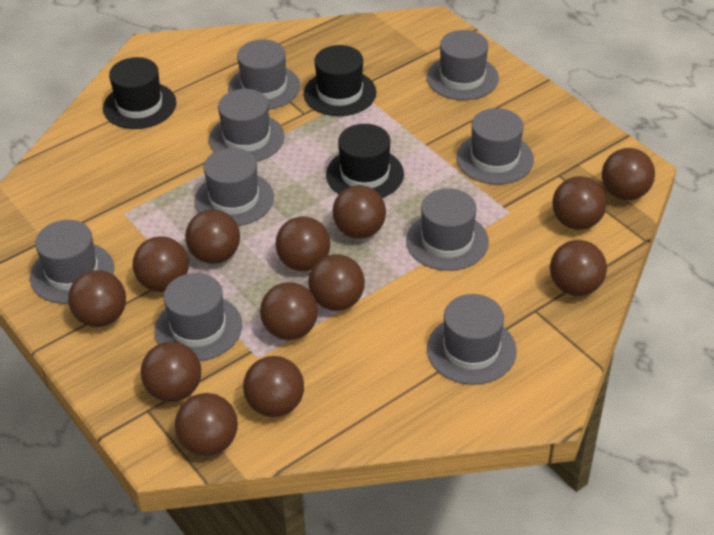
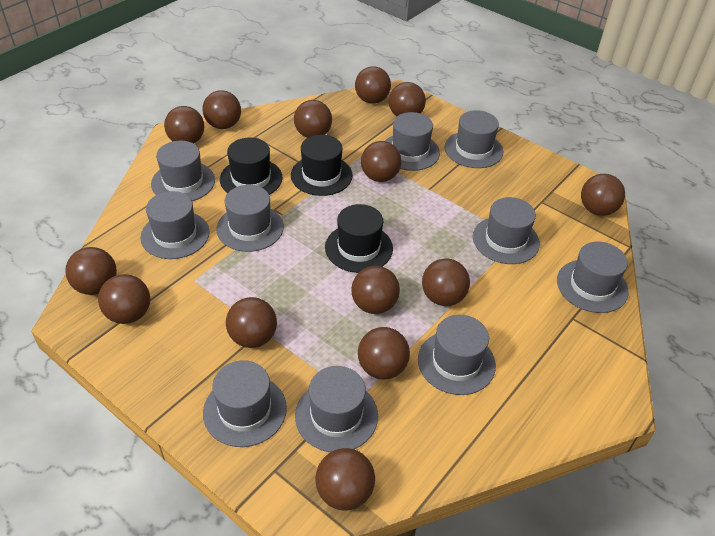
brown ball: [68,270,126,327] [133,236,189,292] [141,342,201,402] [175,393,238,456] [185,209,240,264] [243,356,304,417] [260,282,318,340] [275,216,330,271] [308,254,365,311] [333,185,386,239] [550,240,607,296] [552,176,607,230] [602,148,655,200] = 13 -> [65,247,117,295] [98,274,150,324] [164,106,204,144] [203,90,241,129] [226,297,277,348] [294,100,332,138] [315,448,375,511] [351,266,400,314] [355,66,391,104] [358,327,410,380] [361,141,402,182] [389,82,426,116] [422,258,470,306] [581,174,625,216] = 14
grey hat: [30,220,114,304] [154,273,242,361] [194,148,274,226] [209,89,285,162] [228,40,300,110] [406,188,489,271] [427,30,499,100] [427,294,517,385] [456,108,534,185] = 9 -> [140,191,210,259] [151,141,215,201] [203,360,287,447] [216,185,284,252] [295,366,378,452] [385,112,440,171] [418,315,496,395] [445,110,503,168] [473,197,540,264] [557,241,629,313] = 10

